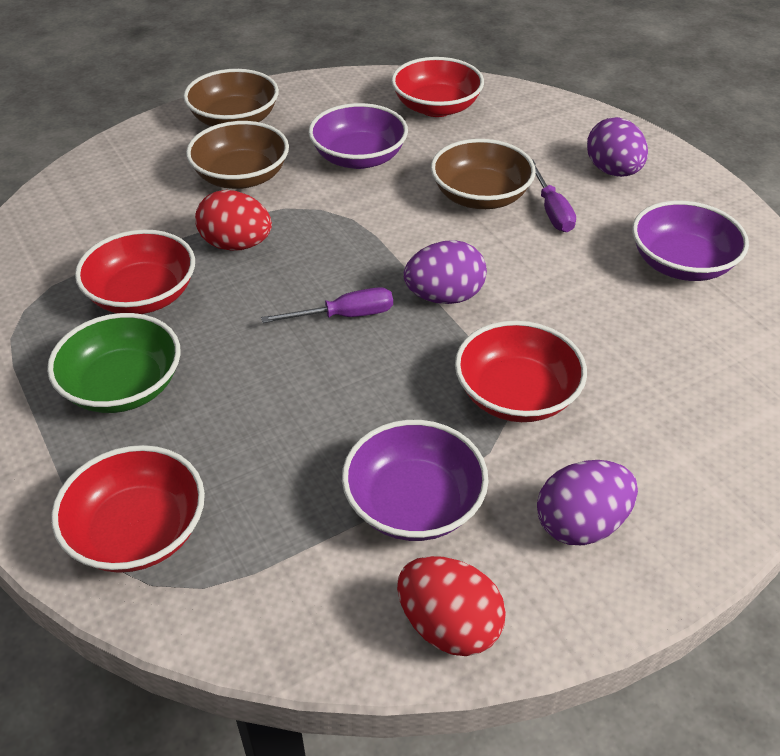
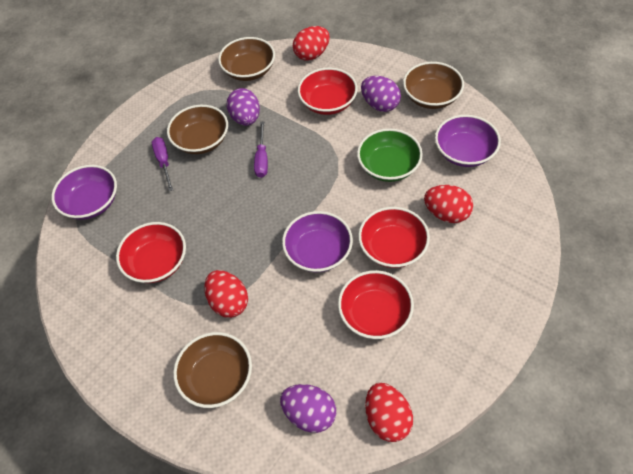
brown bowl: [184,69,279,126] [186,121,289,189] [431,139,536,209] = 3 -> [167,105,228,154] [173,332,252,408] [218,37,275,81] [403,62,464,109] = 4
red egg: [195,190,272,251] [397,556,506,656] = 2 -> [204,270,248,318] [293,26,330,61] [365,383,413,442] [424,185,473,223] = 4

